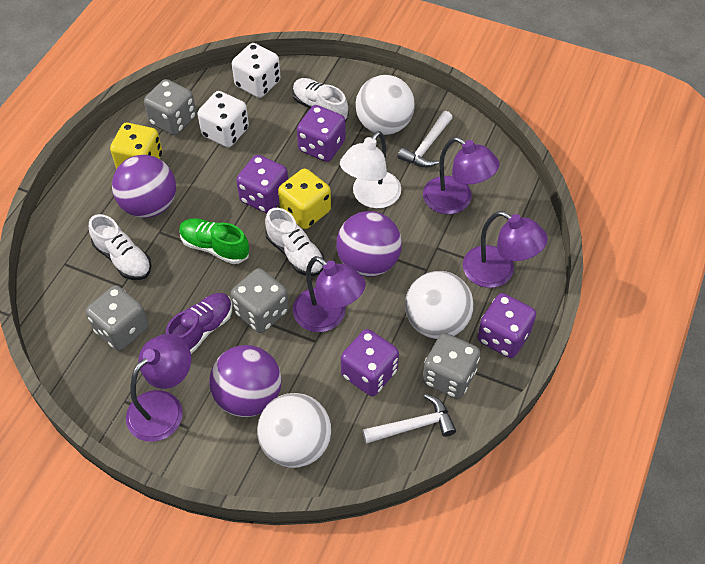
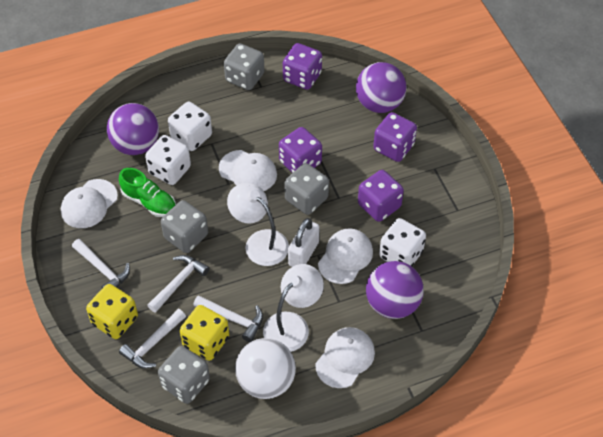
purple lamp: [126,334,191,442] [293,256,366,332] [423,137,500,214] [463,211,548,288] = 4 -> none = 0
purple shoe: [165,293,232,354] = 1 -> none = 0
white ball: [257,393,331,468] [356,75,415,135] [405,271,473,339] = 3 -> [235,338,296,399] = 1
white cap: none = 0 -> [61,179,118,228] [219,150,277,191] [315,327,375,388] [318,228,373,284] = 4
white dice: [197,91,249,148] [232,43,281,98] = 2 -> [145,135,191,185] [168,102,212,151] [379,218,426,266] = 3
white hammer: [362,394,456,444] [398,111,453,168] = 2 -> [72,239,130,288] [119,309,186,368] [147,255,209,313] [194,295,263,342] = 4
white lamp: [340,131,401,208] = 1 -> [227,183,289,266] [263,264,324,352] = 2
white padlock: none = 0 -> [288,218,319,267] = 1
white shoe: [89,214,151,280] [265,208,324,276] [292,78,349,123] = 3 -> none = 0

